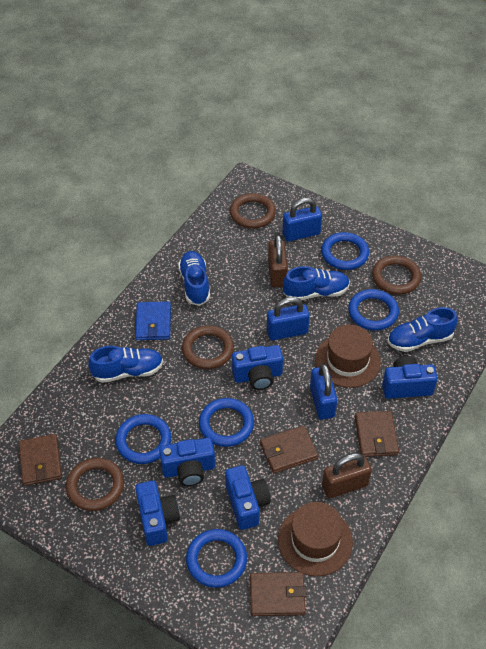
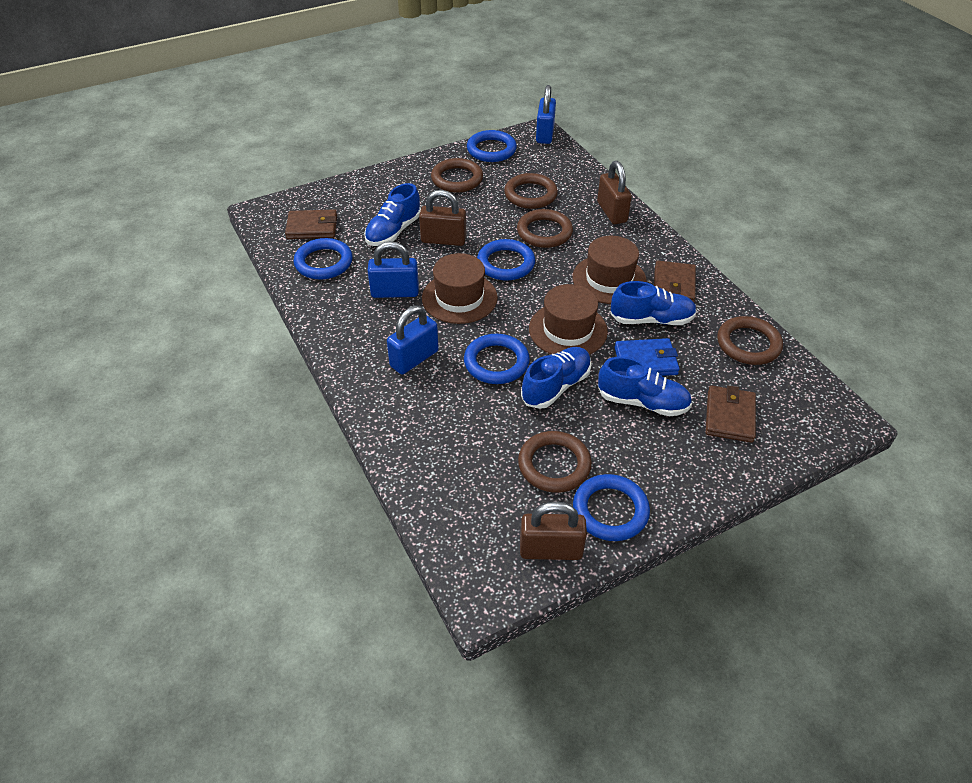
blue camera: [135,481,180,546] [159,438,215,486] [225,465,271,530] [232,345,283,390] [382,356,438,399] = 5 -> none = 0
brown hat: [278,502,353,576] [315,325,381,388] = 2 -> [422,253,498,324] [529,284,608,355] [572,236,647,304] = 3
brown padlock: [268,235,288,287] [322,453,372,498] = 2 -> [419,190,466,246] [520,501,587,560] [597,161,632,224] = 3
brown ring: [66,458,124,511] [182,325,234,369] [230,193,276,229] [372,255,421,295] = 4 -> [431,158,483,193] [504,173,558,209] [517,209,573,248] [518,431,592,493] [717,316,783,365] = 5
brown wallet: [19,434,62,486] [250,572,307,616] [260,426,318,473] [355,411,399,457] = 4 -> [285,209,337,239] [654,261,696,302] [706,385,756,443] = 3

